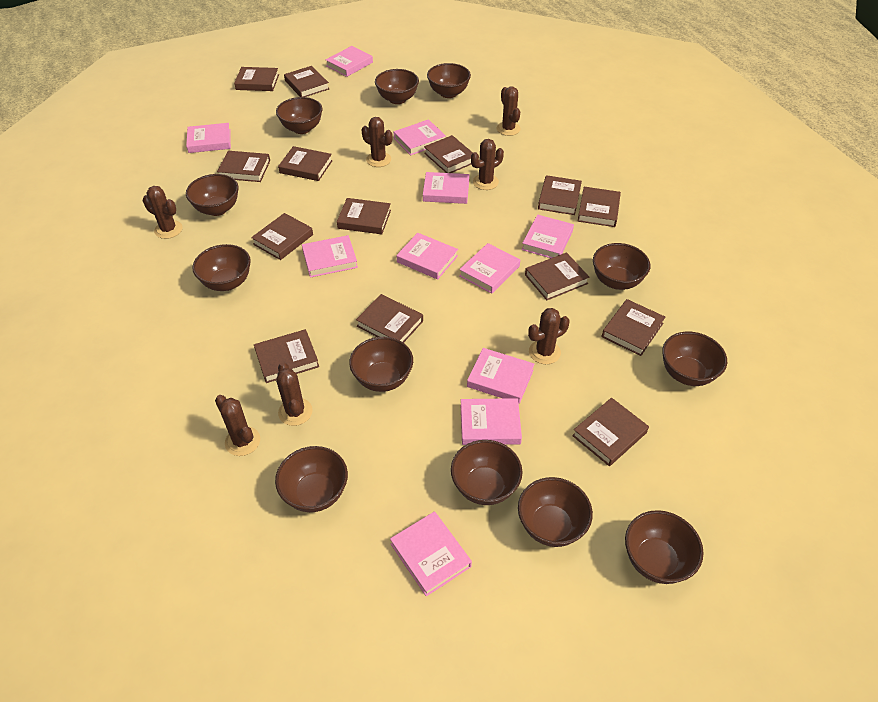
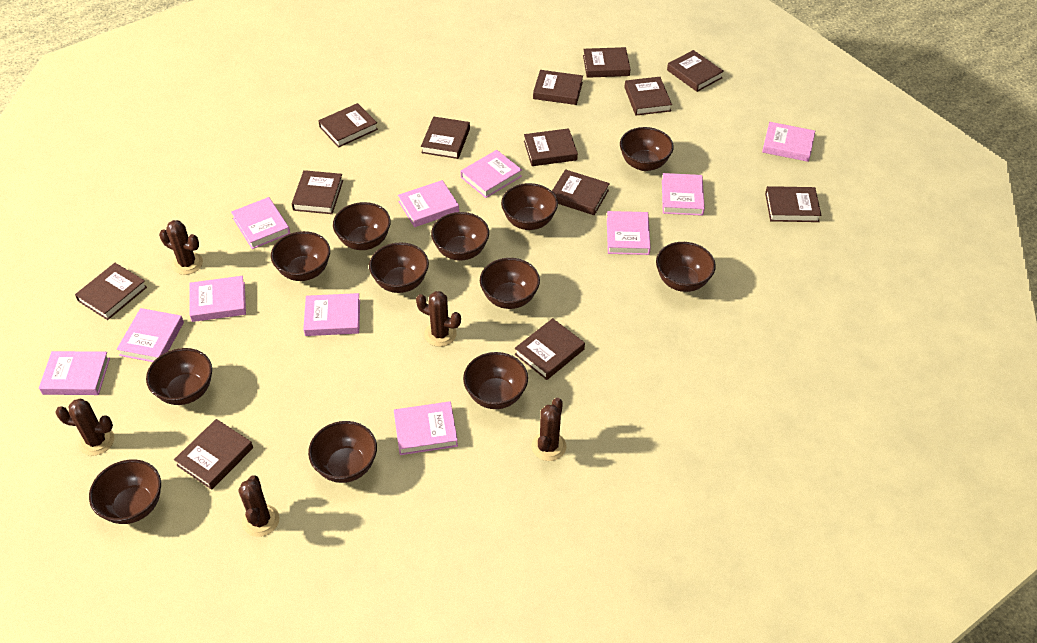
brown book: [217,151,270,182] [234,67,279,91] [251,213,313,260] [254,329,319,383] [278,146,333,181] [284,66,329,97] [337,198,391,234] [356,294,423,343] [424,135,473,173] [525,252,589,300] [538,175,582,215] [572,398,649,466] [578,187,621,227] [602,299,665,356] = 14 -> [75,263,147,320] [174,419,253,490] [292,170,343,214] [318,103,378,148] [421,116,470,159] [515,318,585,380] [524,128,578,166] [533,70,583,105] [552,169,610,215] [583,47,630,78] [624,77,672,115] [667,50,724,92] [765,186,822,222] = 13
brown cactus: [143,186,183,239] [215,395,260,456] [276,362,313,426] [362,117,392,167] [471,139,504,190] [497,87,521,136] [528,308,570,364] = 7 -> [55,399,114,456] [159,220,203,275] [238,475,279,537] [416,291,461,347] [531,398,566,461] = 5

